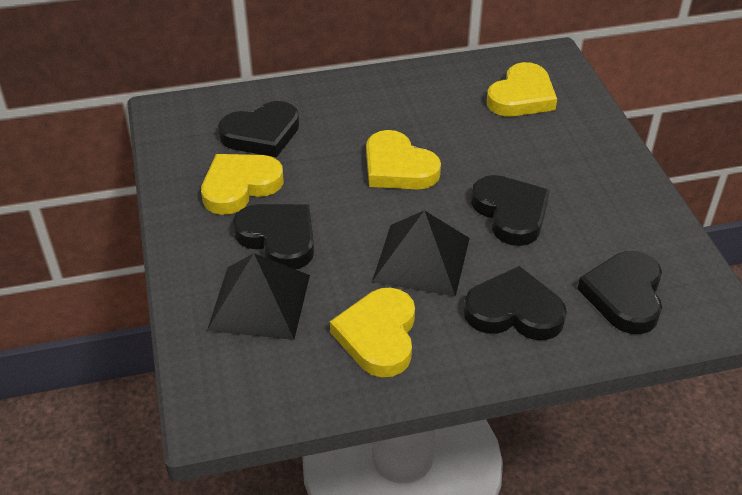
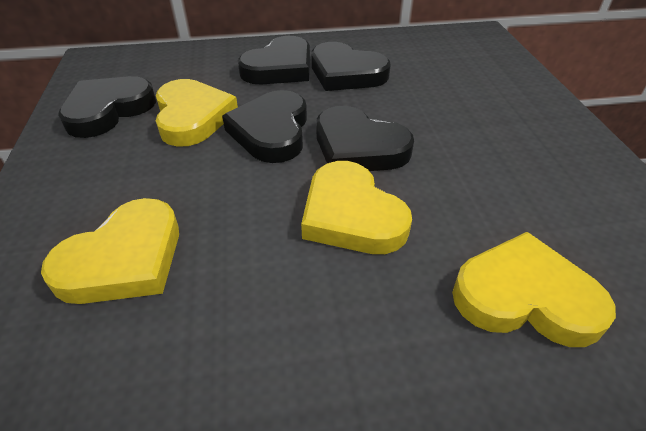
black pyramid: [207,253,310,340] [372,210,470,297] = 2 -> none = 0

